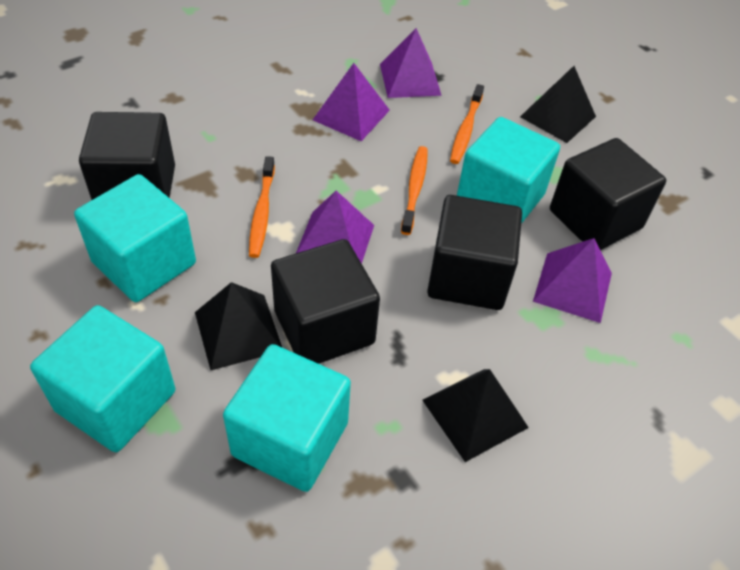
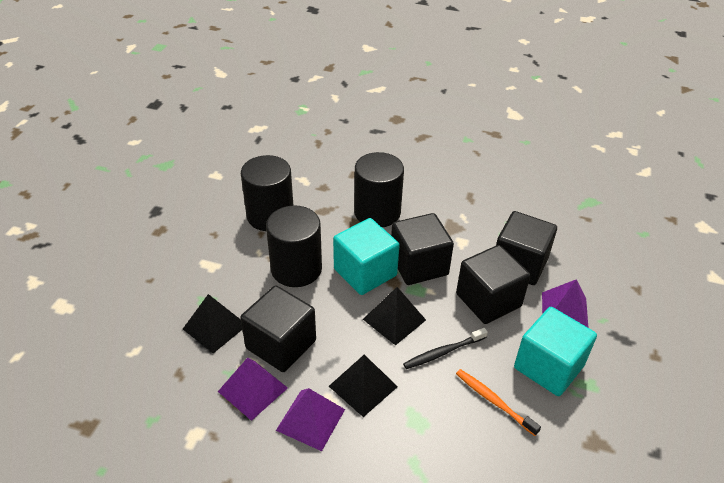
black cylinder: none = 0 -> [241,155,294,231] [266,205,322,287] [354,152,404,227] = 3
black toothbrush: none = 0 -> [403,328,488,369] = 1
orange toothbrush: [249,156,275,258] [401,146,428,235] [450,84,484,164] = 3 -> [456,369,541,436] = 1
purple pyramid: [296,191,374,264] [313,63,390,141] [380,28,442,98] [533,238,612,323] = 4 -> [218,357,288,421] [276,388,345,451] [542,279,588,327] = 3
turquoise cube: [30,305,175,452] [74,174,196,302] [223,344,351,492] [457,117,560,224] = 4 -> [333,218,400,295] [514,307,597,396] = 2

